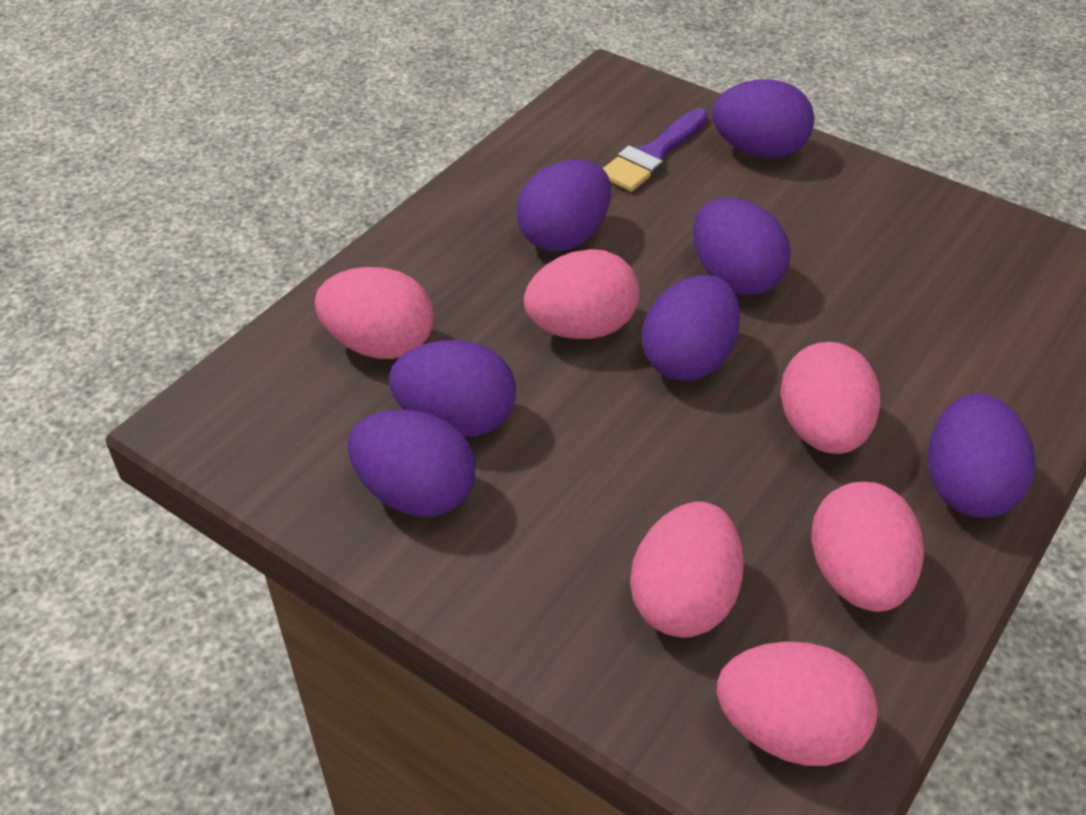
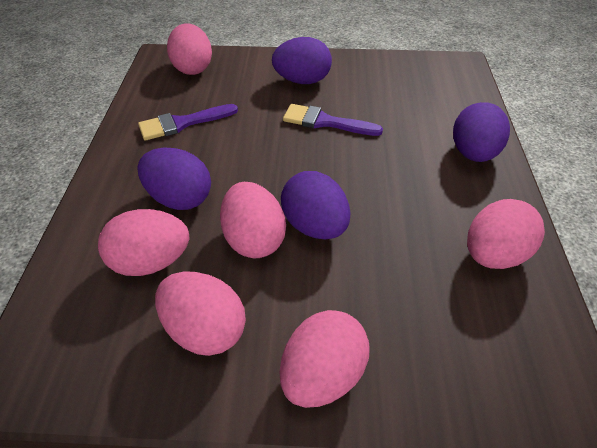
purple brush: [603,108,708,191] = 1 -> [138,104,238,141] [283,104,383,136] = 2
purple egg: [348,409,476,517] [389,340,516,437] [516,159,611,252] [642,275,740,381] [693,197,791,295] [712,79,815,158] [928,393,1035,518] = 7 -> [138,147,211,210] [272,37,332,84] [281,171,350,240] [453,102,510,162] = 4

